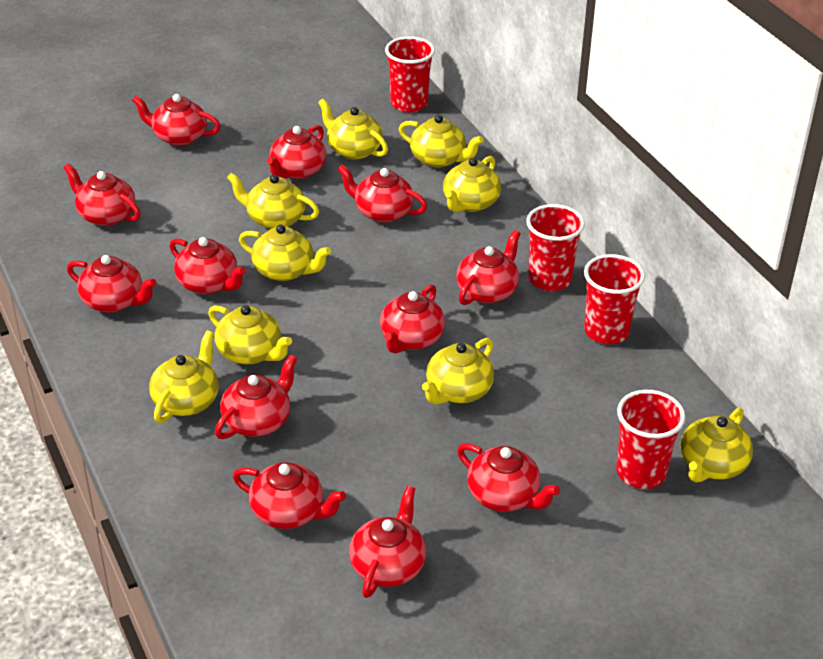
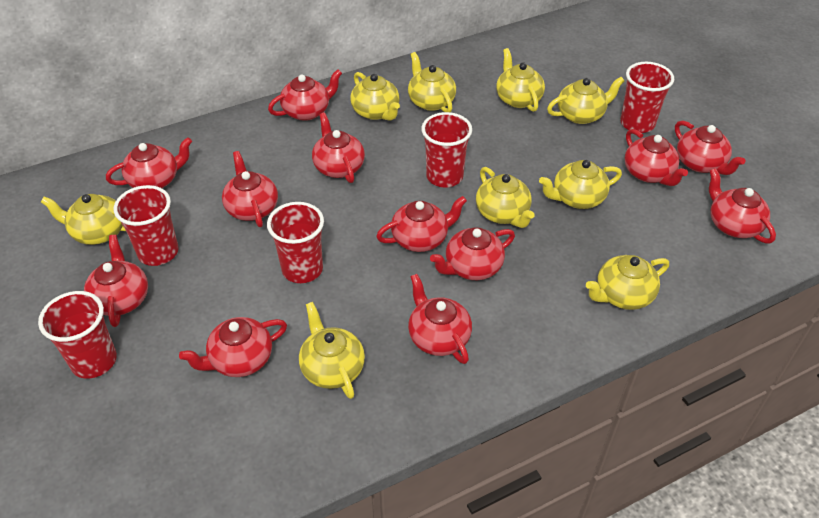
red cup: [385,36,435,112] [526,204,585,291] [584,254,645,344] [616,390,685,489] = 4 -> [38,291,117,379] [114,185,179,266] [267,202,324,283] [421,112,472,187] [620,62,674,133] = 5

